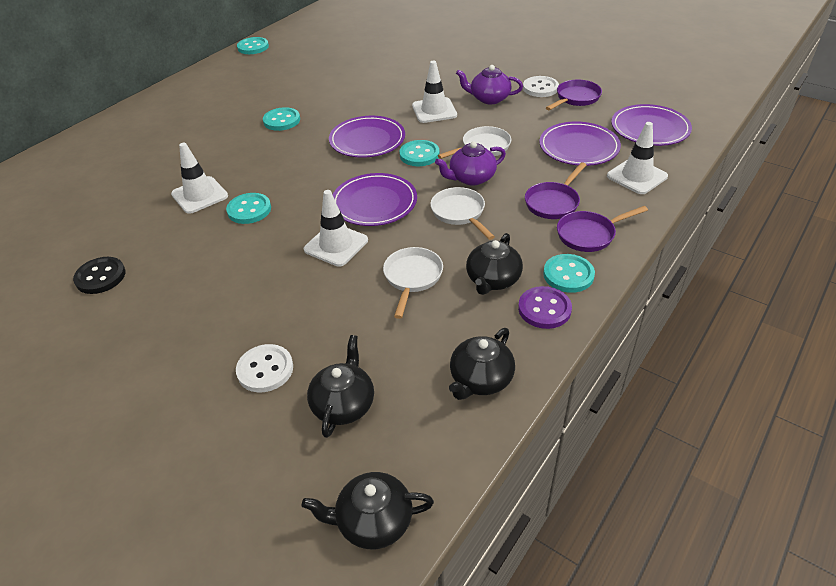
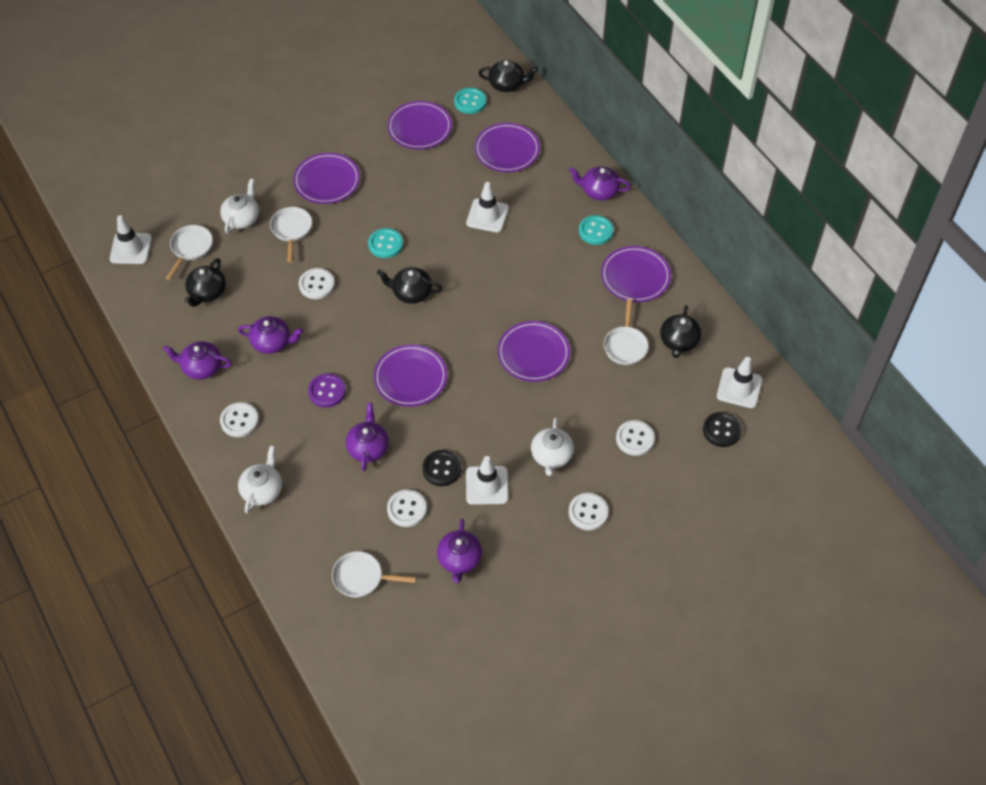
black button: [73,257,125,294] = 1 -> [422,450,461,486] [703,412,742,447] = 2
purple pan: [525,162,586,219] [546,80,602,110] [557,206,648,252] = 3 -> none = 0
purple plate: [329,116,405,158] [333,173,417,226] [539,122,621,166] [611,104,692,146] = 4 -> [293,153,360,204] [374,345,447,407] [387,101,452,149] [474,123,540,172] [497,321,570,382] [601,246,671,302] = 6
purple teapot: [435,141,506,186] [456,65,523,104] = 2 -> [162,341,232,380] [238,316,303,354] [346,403,389,471] [437,519,482,583] [569,166,631,200] = 5
turquoise button: [226,193,271,224] [237,37,269,54] [263,107,300,131] [399,140,440,166] [543,254,595,293] = 5 -> [368,228,403,258] [454,88,487,114] [579,215,614,245] = 3
white button: [236,344,293,393] [523,76,559,97] = 2 -> [220,402,259,437] [299,268,335,299] [387,490,427,527] [569,493,608,530] [616,420,655,456] = 5
white pan: [383,247,443,319] [430,187,495,240] [438,126,511,159] = 3 -> [166,225,213,280] [270,207,312,263] [332,551,416,598] [604,299,648,365] = 4
white teapot: none = 0 -> [220,178,259,234] [238,445,282,514] [531,417,574,476] = 3

